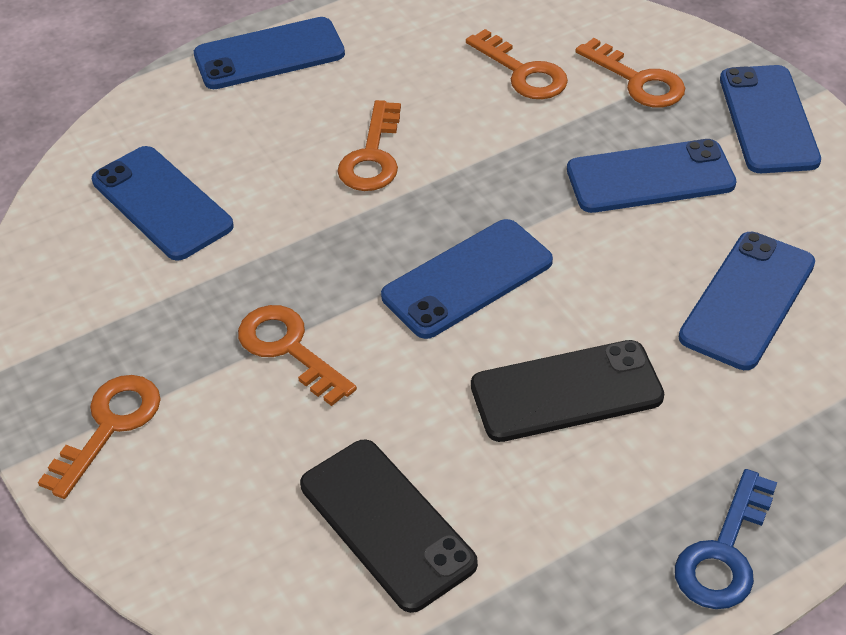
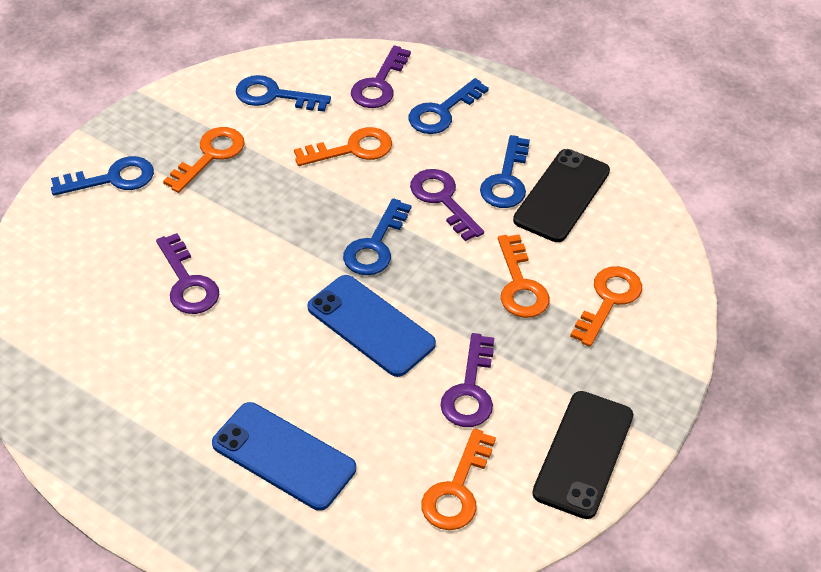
blue key: [675,469,777,609] = 1 -> [51,156,154,196] [236,75,331,112] [343,198,411,275] [408,78,489,134] [480,135,530,208] = 5
blue phone: [92,146,234,261] [194,17,345,89] [381,219,553,339] [567,139,736,213] [679,232,815,370] [720,65,821,173] = 6 -> [212,402,356,511] [308,275,436,377] = 2
purple key: none = 0 -> [156,233,219,314] [351,45,411,108] [410,169,484,241] [440,333,494,427] = 4

